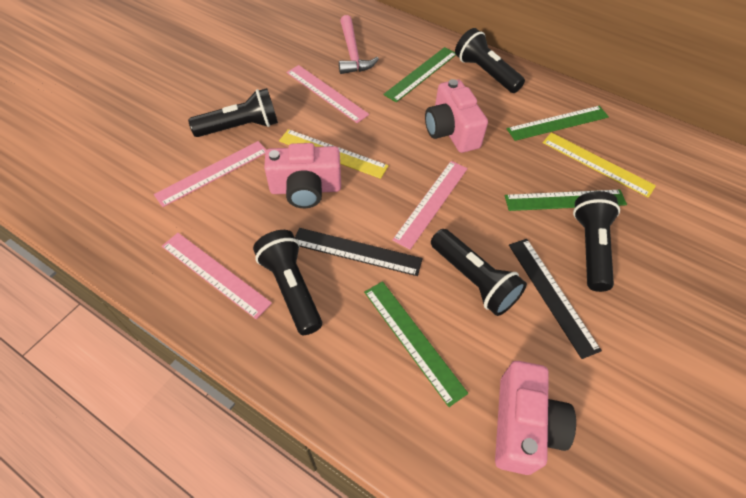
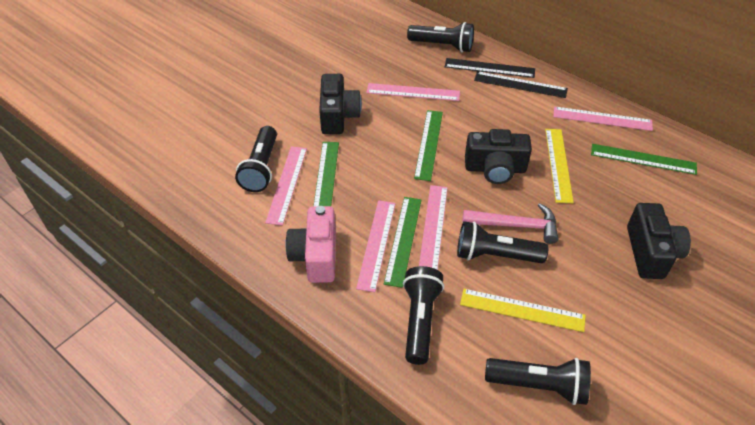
black camera: none = 0 -> [319,74,362,134] [465,129,532,184] [627,203,691,279] = 3
pink camera: [264,143,341,208] [425,79,488,153] [495,361,576,475] = 3 -> [286,206,336,283] = 1
pink ruler: [154,141,266,207] [162,233,272,319] [286,65,369,123] [392,161,468,250] = 4 -> [265,146,307,226] [356,200,396,292] [366,83,460,101] [419,185,448,270] [553,107,653,131] = 5

